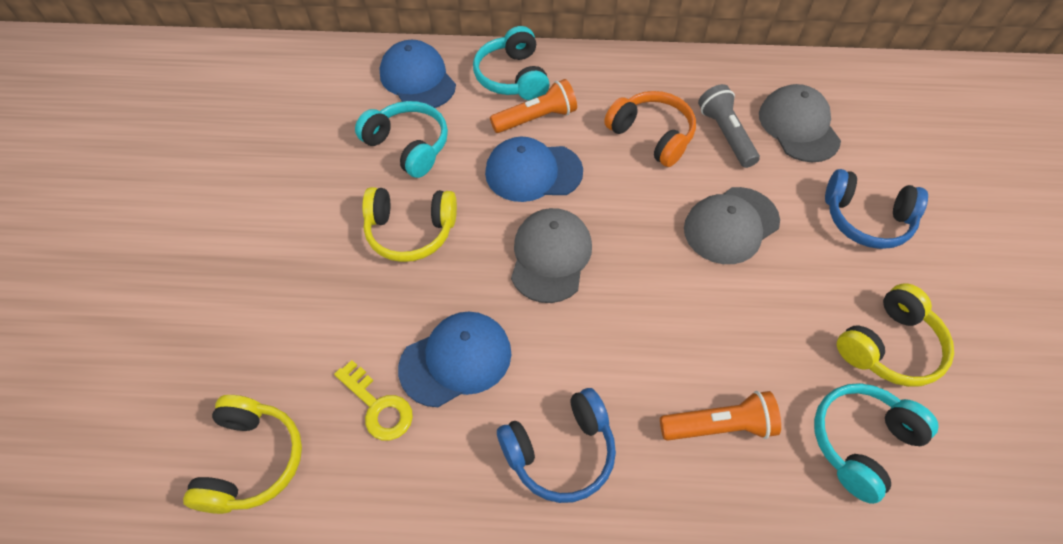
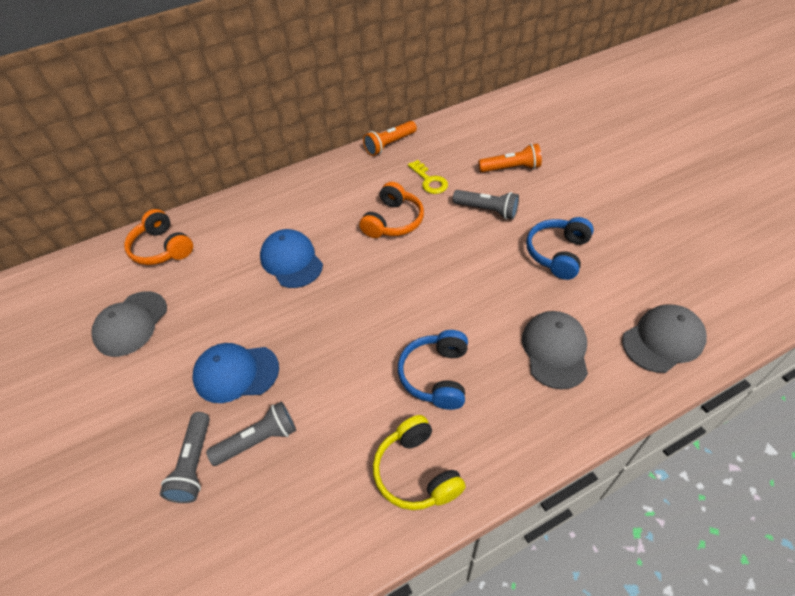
blue cap: [380,40,456,108] [398,312,511,407] [485,137,583,202] = 3 -> [192,343,279,403] [260,229,323,288] = 2
grey flashlight: [698,84,760,168] = 1 -> [160,412,210,503] [206,401,296,466] [452,190,519,219] = 3
orange headphones: [604,91,696,167] = 1 -> [124,209,193,265] [359,182,424,238] = 2
turquoise headphones: [355,101,448,178] [473,26,550,100] [814,383,939,504] = 3 -> none = 0
yellow headphones: [183,395,302,514] [362,187,457,262] [837,283,954,387] = 3 -> [373,415,466,510] = 1

